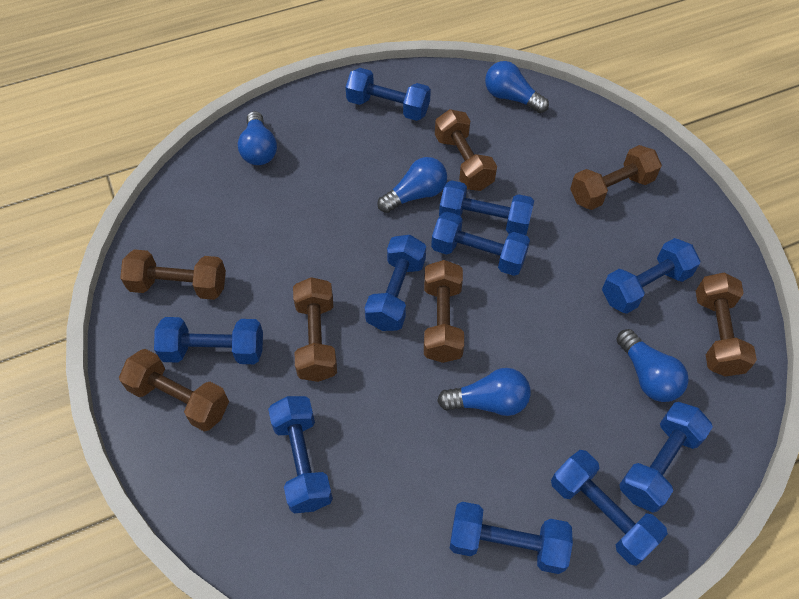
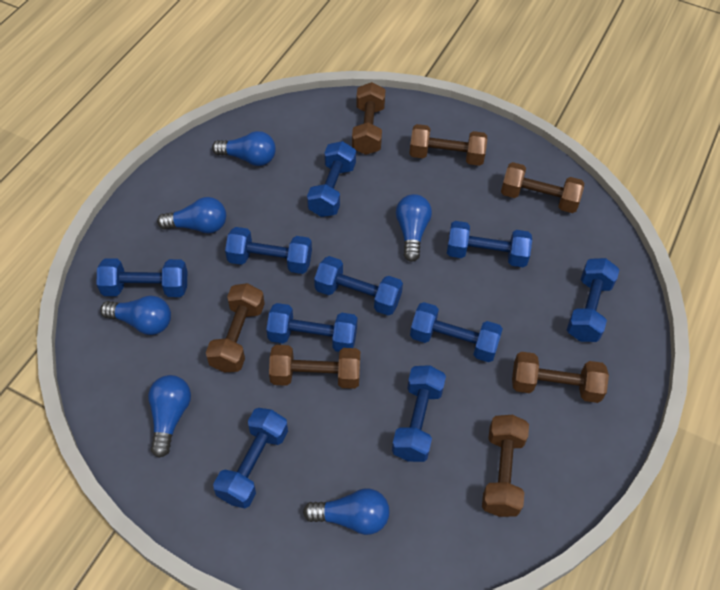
blue light bulb: [238,111,277,165] [377,157,447,213] [437,368,531,416] [485,61,549,113] [617,329,689,402] = 5 -> [100,296,171,335] [148,375,191,458] [157,197,226,234] [212,131,276,166] [303,488,389,535] [396,194,432,262] = 6

